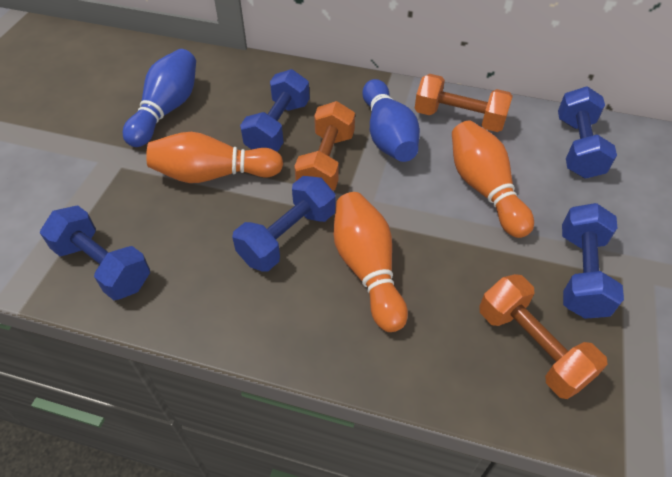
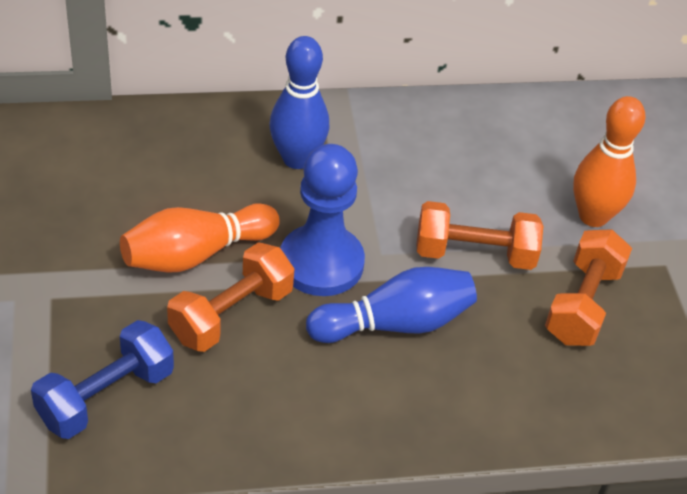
blue dumbbell: [40,205,150,300] [232,176,335,271] [240,69,310,152] [558,86,617,179] [562,203,624,319] = 5 -> [31,320,174,439] = 1
blue pawn: none = 0 -> [280,144,365,296] = 1
orange bowling pin: [146,132,283,183] [334,192,408,332] [452,121,534,238] = 3 -> [120,203,280,273] [573,96,645,227] = 2

